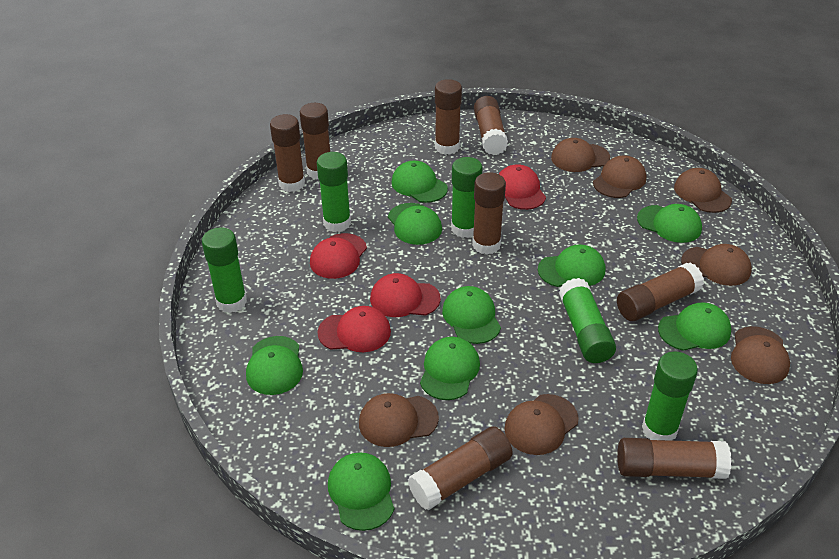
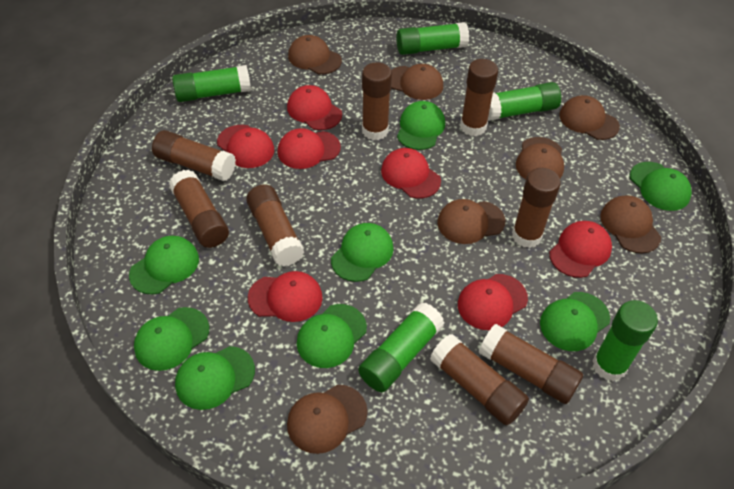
green cap: [246,336,303,395] [328,452,394,531] [388,203,442,245] [391,161,448,203] [420,337,480,400] [442,286,501,344] [538,244,605,287] [637,204,702,243] [658,302,731,351] = 9 -> [129,236,199,295] [134,307,209,371] [175,346,255,410] [297,304,367,368] [331,223,394,282] [397,101,445,150] [540,292,610,351] [630,162,692,211] = 8
red cap: [310,233,367,279] [317,306,391,352] [370,273,441,317] [499,164,546,210] = 4 -> [217,125,274,168] [248,271,323,322] [278,128,341,169] [287,85,342,130] [381,148,441,199] [458,274,528,330] [549,221,612,278] = 7

